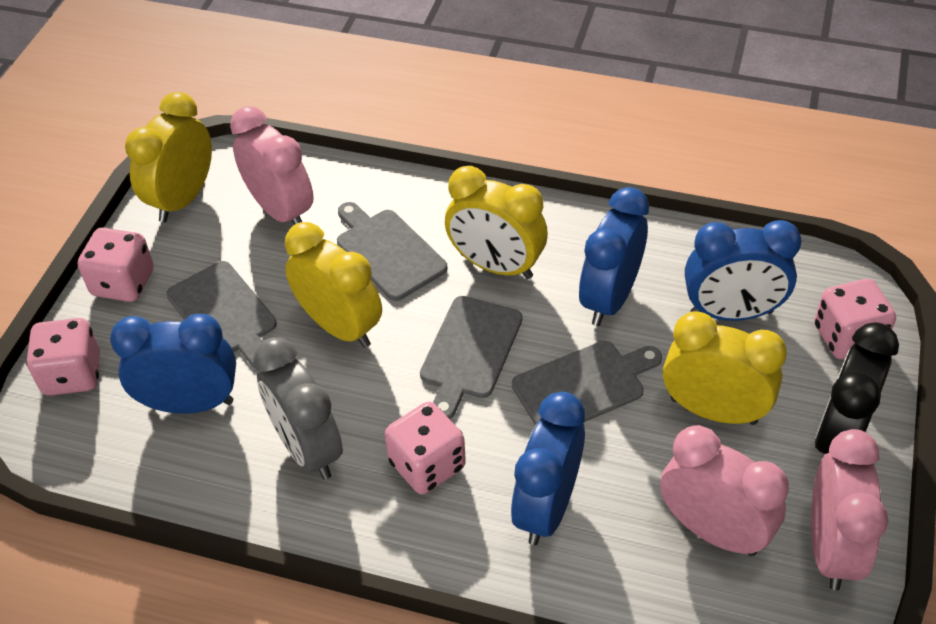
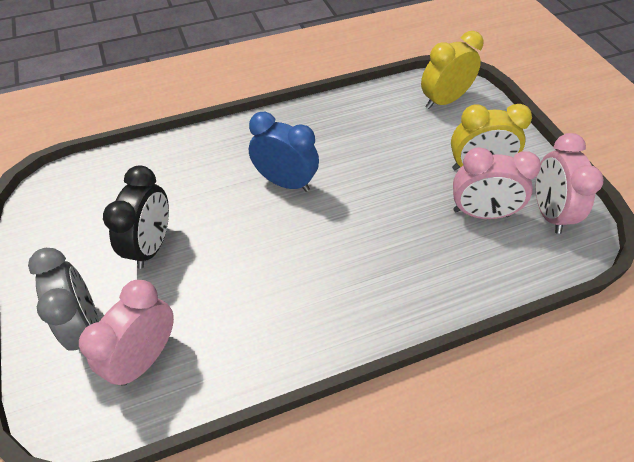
blue clock: [110,314,236,414] [511,392,585,545] [579,187,649,326] [685,220,801,321] = 4 -> [249,112,319,192] = 1
grey cutting board: [166,261,277,368] [337,202,448,301] [420,296,522,419] [512,341,662,426] = 4 -> none = 0
pink dice: [26,318,100,396] [78,227,154,302] [385,402,466,494] [814,279,896,359] = 4 -> none = 0
yellow clock: [125,92,212,222] [285,222,382,348] [445,166,548,279] [663,311,787,425] = 4 -> [421,31,483,109] [451,104,532,170] = 2

